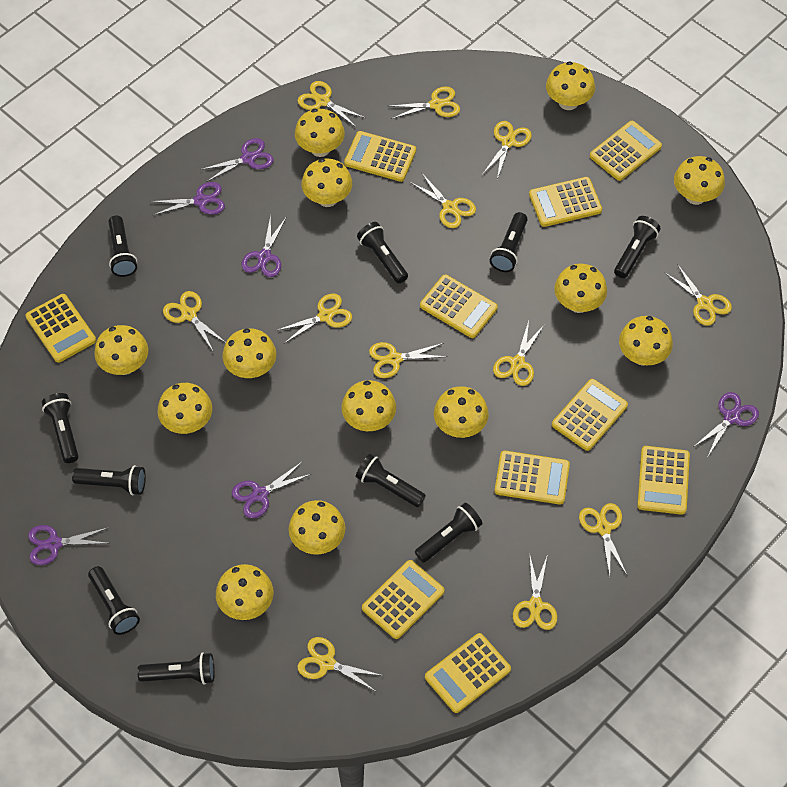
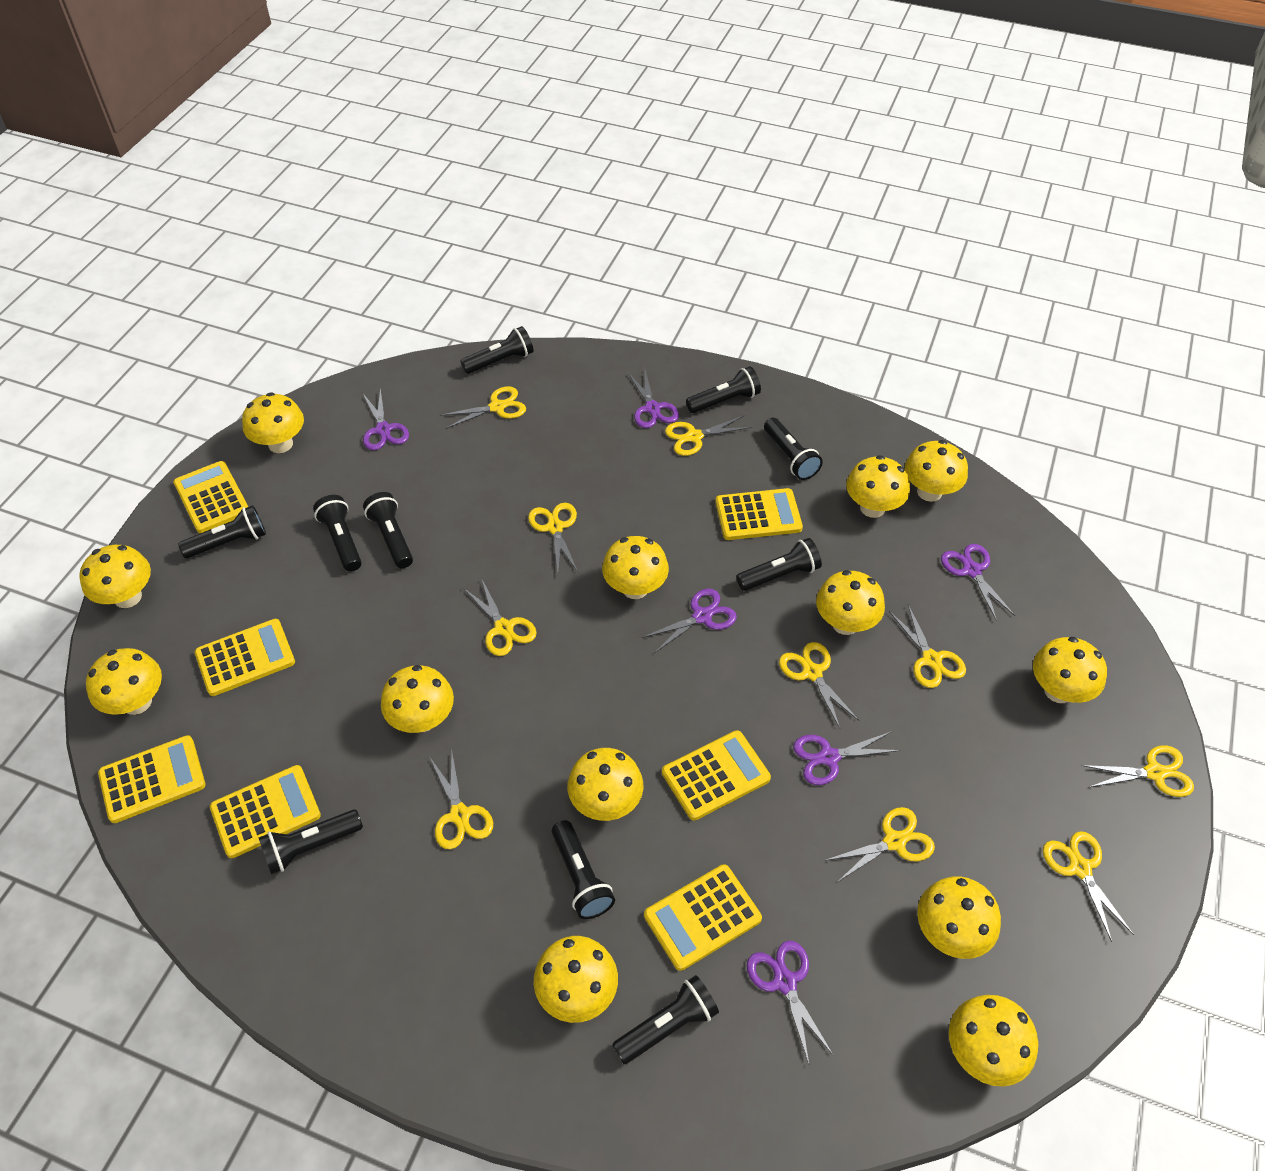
yellow calculator: [25,294,96,363] [344,131,416,182] [362,560,445,639] [420,275,498,338] [425,633,511,713] [495,451,570,504] [529,177,602,227] [552,379,628,451] [590,121,662,181] [637,446,690,515] = 10 -> [98,735,205,823] [173,461,248,533] [195,619,295,696] [210,765,321,858] [644,864,762,971] [662,730,771,821] [715,488,803,540] = 7
yellow scissors: [163,291,226,351] [276,293,352,343] [298,81,365,128] [298,637,384,691] [369,342,448,378] [390,87,460,119] [410,172,476,228] [482,121,532,179] [493,321,545,386] [513,553,557,630] [579,503,627,577] [665,264,732,326] = 12 -> [430,753,493,849] [440,386,526,428] [464,580,537,656] [528,503,578,573] [665,416,752,456] [779,642,859,728] [824,807,935,882] [889,605,966,688] [1043,831,1134,942] [1082,745,1194,797] = 10

